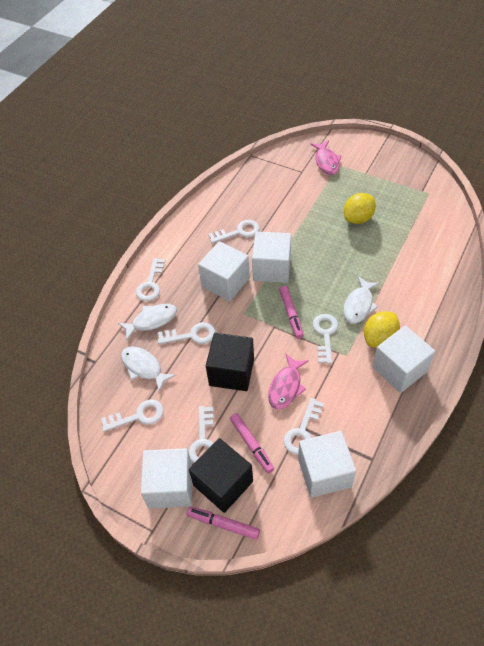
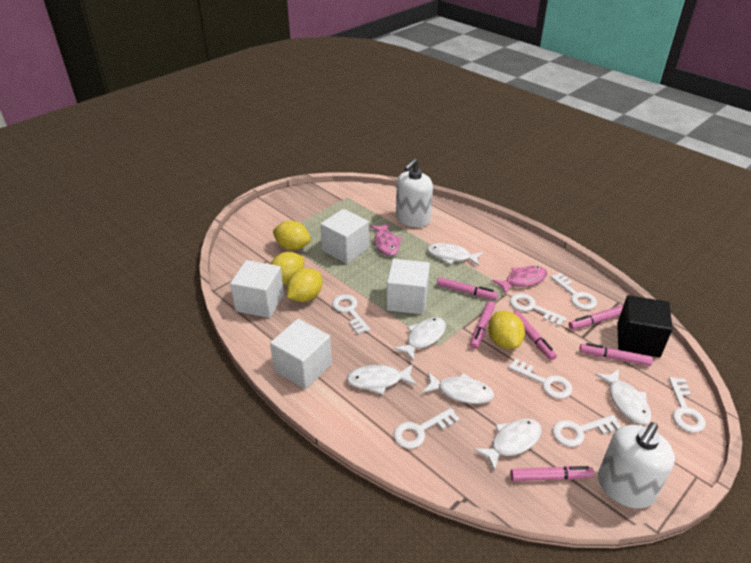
black cube: [189,438,253,513] [206,333,254,391] = 2 -> [617,295,673,358] = 1
pink marker: [186,507,260,540] [230,413,274,474] [279,286,304,339] = 3 -> [437,277,498,300] [470,301,495,349] [510,466,594,481] [514,311,557,360] [569,305,624,330] [579,343,653,366] = 6
white cube: [141,448,192,508] [198,241,250,301] [252,231,291,283] [298,431,356,498] [372,325,435,393] = 5 -> [230,260,284,318] [270,319,332,389] [320,209,369,264] [386,259,430,315] = 4
white fish: [118,304,177,341] [121,346,176,391] [343,276,380,324] = 3 -> [347,364,417,395] [393,317,446,361] [422,372,494,404] [427,243,483,266] [474,419,542,472] [595,369,651,425] = 6
white soap dispenser: none = 0 -> [396,158,433,227] [598,422,675,509] = 2
yellow lemon: [344,193,376,224] [364,311,400,348] = 2 -> [271,252,304,284] [273,221,312,250] [287,268,322,302] [488,311,525,349] = 4

